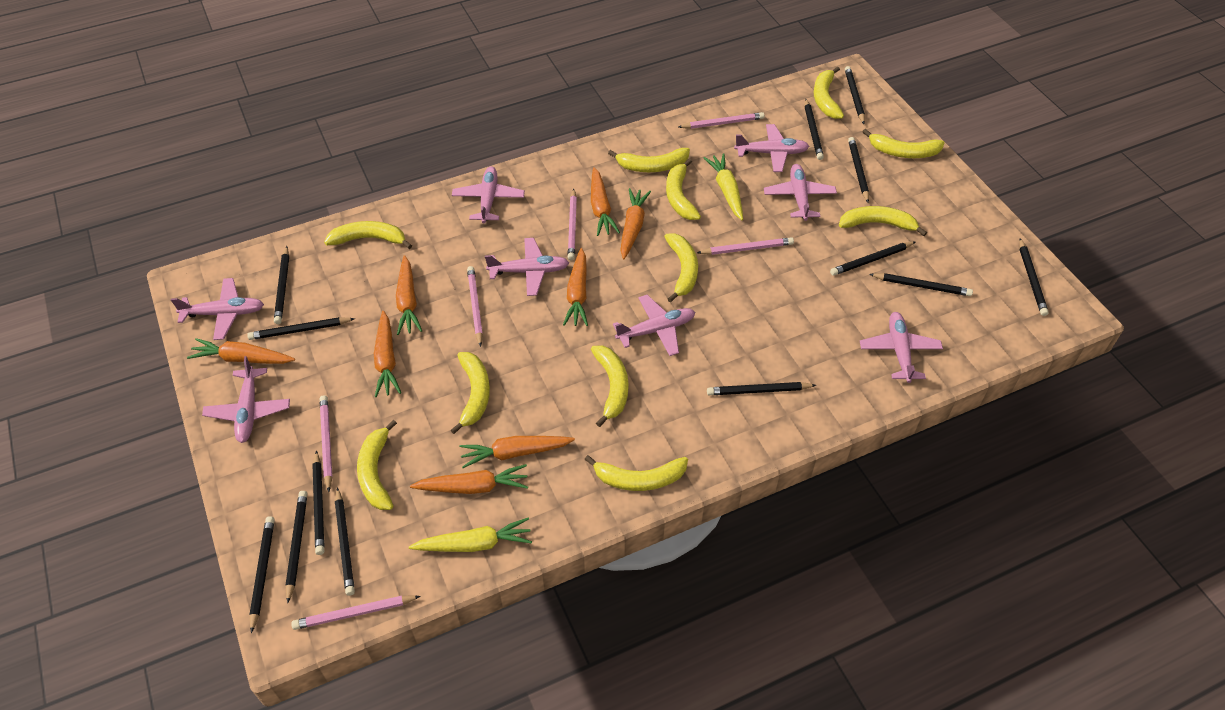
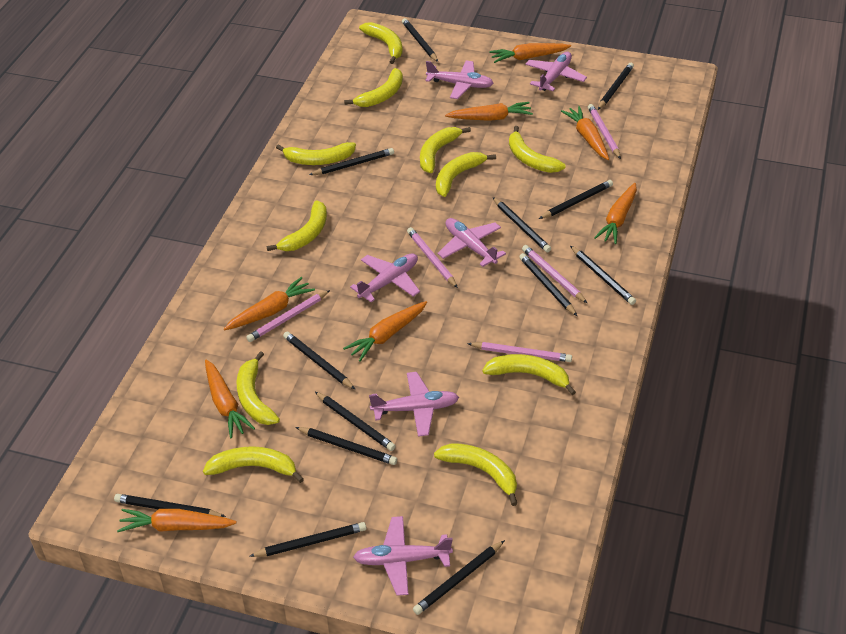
pink pencil: [291,595,421,630] [320,395,333,492] [467,266,483,347] [568,189,577,260] [679,112,764,129] [697,237,794,255] = 6 -> [246,290,330,342] [407,227,458,288] [467,342,572,362] [522,245,587,303] [588,104,621,159] = 5
pink plane: [171,278,264,340] [202,356,290,443] [452,166,525,223] [485,238,569,296] [613,295,695,356] [734,124,810,172] [764,164,837,221] [860,312,943,383] = 8 -> [350,254,420,302] [353,516,453,596] [369,372,459,437] [425,60,494,99] [437,218,506,267] [525,52,587,91] = 6
yellow carrot: [409,518,532,552] [704,154,743,220] = 2 -> none = 0

